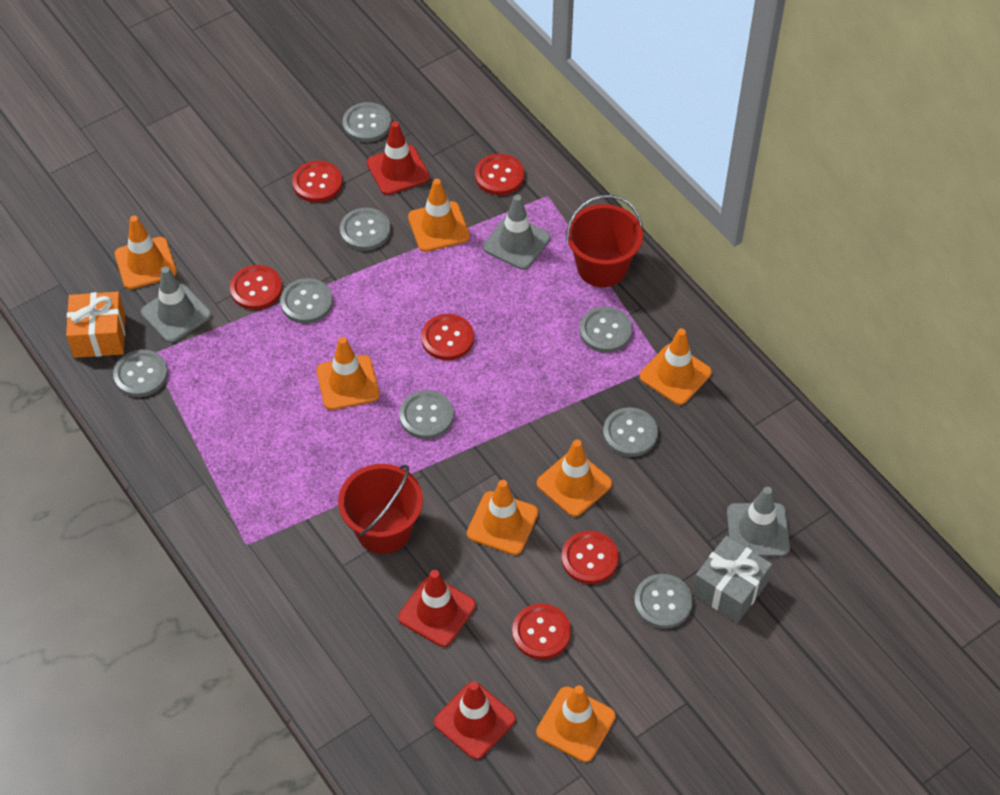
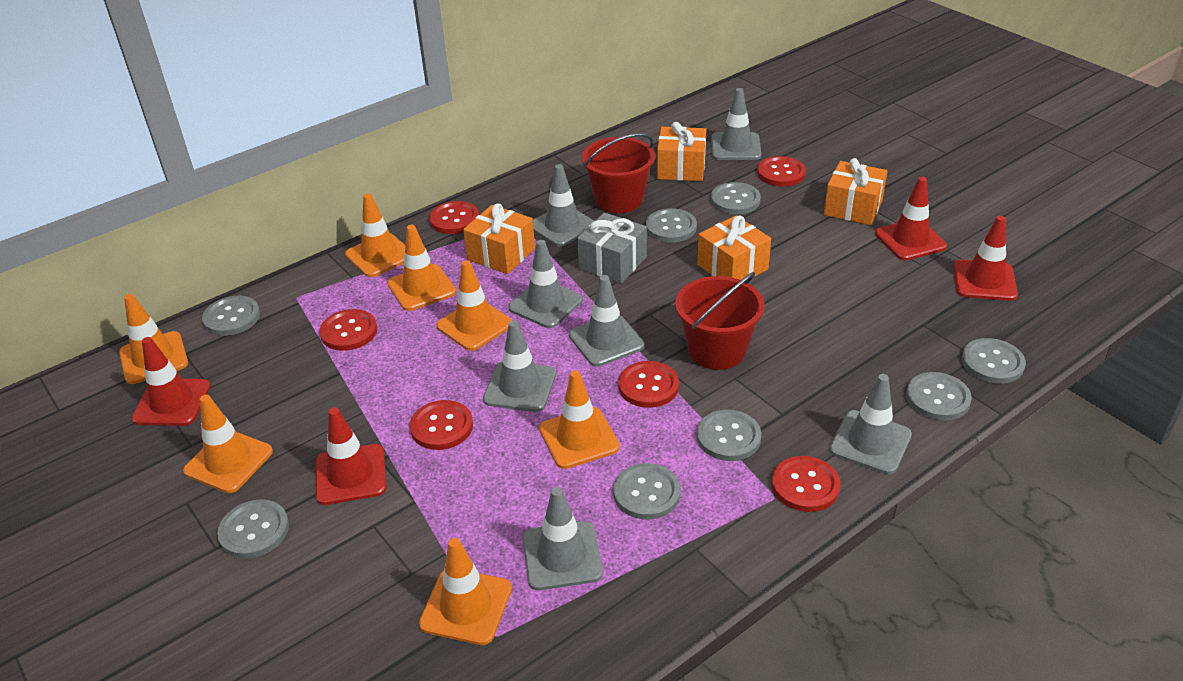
grey traffic cone: [141,267,212,343] [483,195,550,270] [727,487,790,556] = 3 -> [483,320,556,412] [509,240,583,328] [522,487,603,590] [533,164,594,247] [569,275,644,366] [711,88,761,160] [830,374,912,474] = 7
orange gift: [66,292,125,358] = 1 -> [463,204,535,274] [657,122,706,181] [697,216,771,280] [824,158,888,225] = 4
red traffic cone: [367,121,430,195] [398,570,476,647] [434,682,516,760] = 3 -> [131,337,211,426] [316,407,386,505] [875,177,947,260] [953,216,1018,301] = 4

